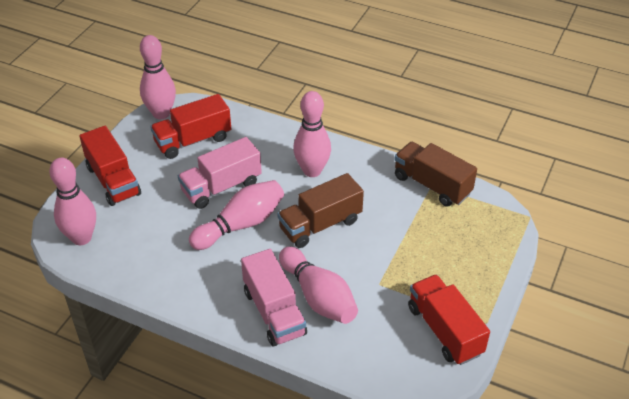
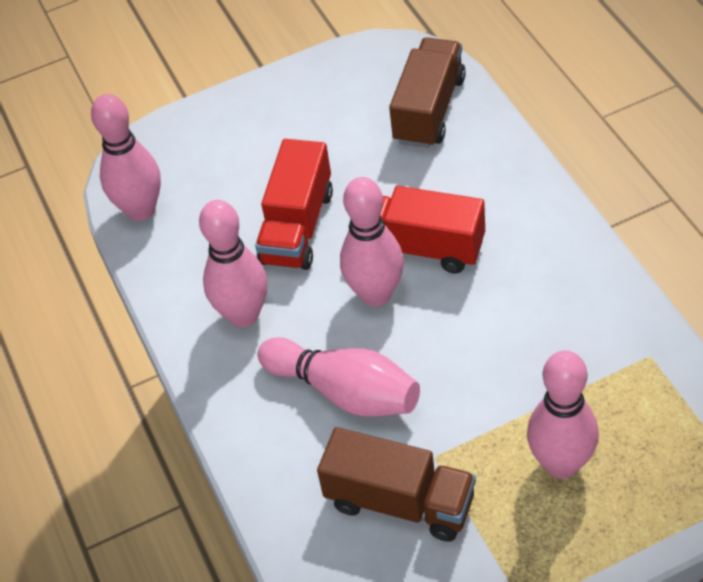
pink truck: [178,137,262,209] [241,249,307,347] = 2 -> none = 0
red truck: [79,126,141,206] [150,94,231,159] [408,274,490,365] = 3 -> [255,139,333,270] [349,186,485,274] = 2

